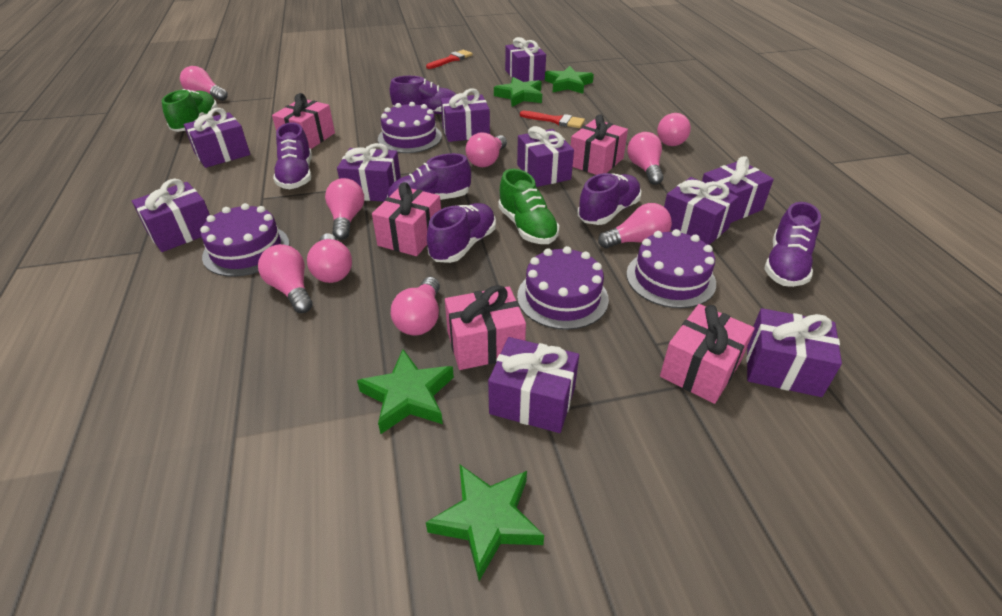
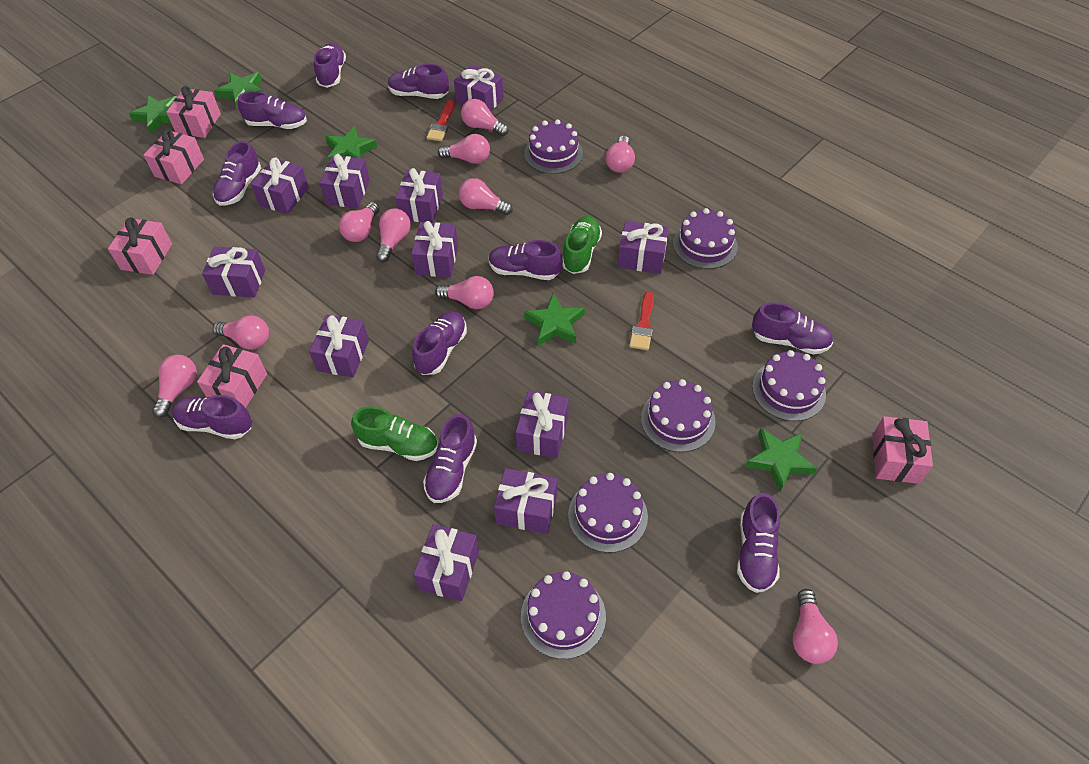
green star: [357,349,454,434] [426,465,544,581] [494,77,542,107] [545,66,594,94] = 4 -> [129,95,177,133] [214,72,263,109] [325,126,377,162] [524,294,585,346] [745,428,817,492] = 5
pink light bulb: [180,66,228,101] [258,244,313,313] [307,234,352,283] [325,178,364,240] [391,277,440,336] [466,132,507,167] [598,203,672,248] [627,132,664,185] [657,113,691,146] = 9 -> [152,355,197,418] [213,315,269,350] [339,202,379,242] [376,208,411,262] [435,276,494,309] [438,134,490,164] [459,178,513,215] [461,99,509,136] [606,136,635,173] [792,589,838,664] = 10
purple cake: [200,203,290,277] [378,102,442,153] [517,246,609,330] [626,229,716,308] = 4 -> [521,571,606,659] [524,119,583,174] [568,473,648,553] [641,379,716,452] [673,208,738,269] [752,350,826,421] = 6
purple gift: [132,179,210,252] [184,108,250,168] [337,143,401,202] [441,88,490,142] [488,337,579,433] [505,37,546,82] [517,126,574,187] [664,177,739,245] [702,156,774,223] [746,308,842,397] = 10 -> [202,247,265,298] [251,157,309,214] [309,315,369,378] [320,154,370,208] [395,168,443,223] [411,221,458,277] [413,524,479,601] [454,65,504,111] [494,468,557,534] [516,390,569,458] [618,221,669,274] = 11
purple shoe: [273,122,312,189] [387,153,471,200] [390,76,456,114] [427,203,496,263] [578,173,641,225] [764,202,821,287] = 6 -> [172,395,252,439] [213,141,261,206] [238,91,307,129] [314,43,346,88] [388,64,449,99] [412,311,467,375] [423,414,477,503] [489,240,563,280] [737,493,780,593] [752,302,833,355] = 10

